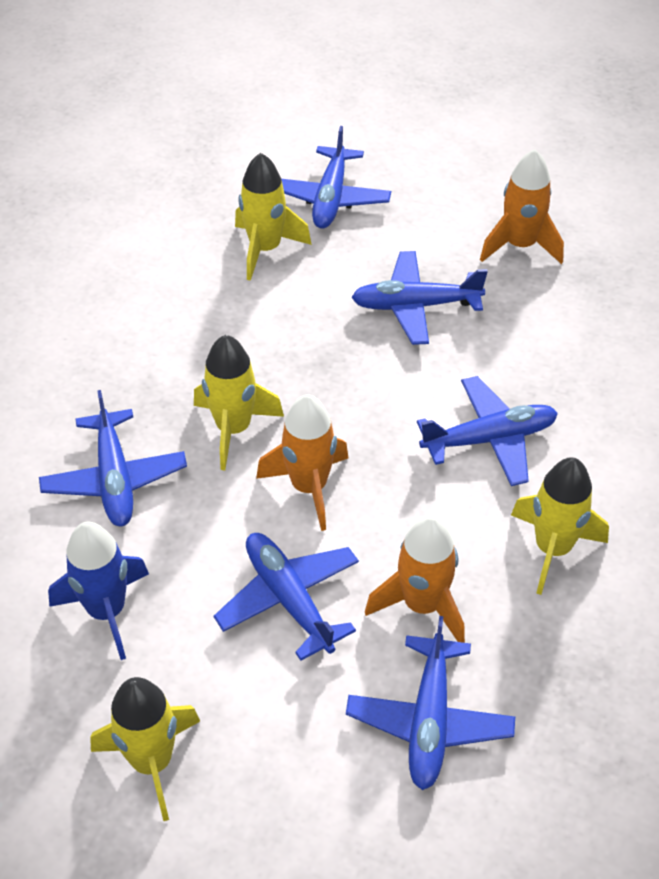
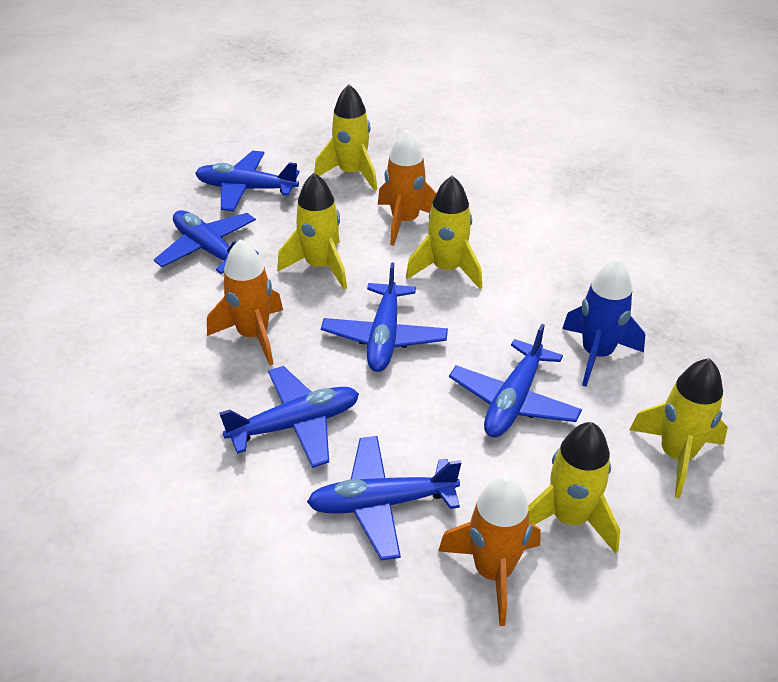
yellow rocket: [90,677,200,821] [194,335,284,470] [235,153,312,281] [511,457,609,595] = 4 -> [277,173,347,289] [314,84,377,191] [406,175,482,289] [528,422,620,554] [629,358,728,498] = 5

